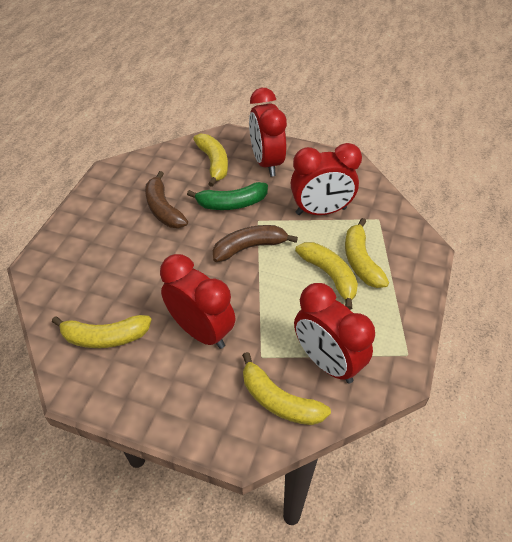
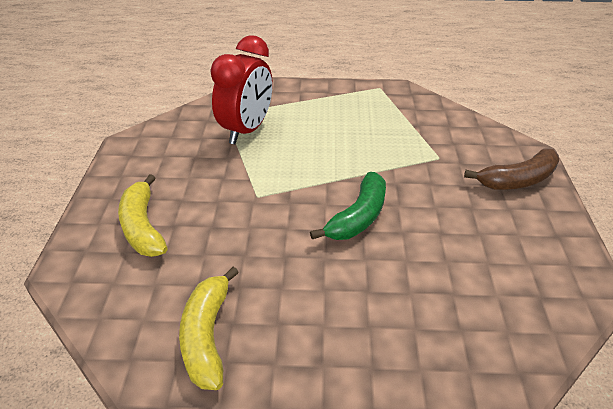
brown banana: [145,171,188,228] [213,225,298,262] = 2 -> [464,148,559,190] = 1
red clock: [160,254,236,349] [249,88,287,177] [291,143,362,215] [294,283,375,383] = 4 -> [210,35,273,144] = 1
yellow banana: [52,315,151,348] [193,134,228,187] [242,352,331,425] [295,242,358,310] [345,218,389,288] = 5 -> [118,174,167,257] [179,267,239,390] = 2

